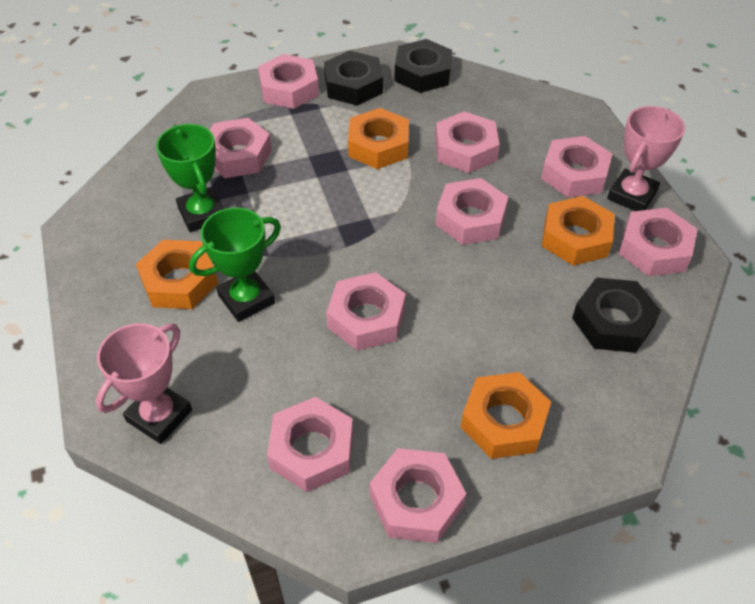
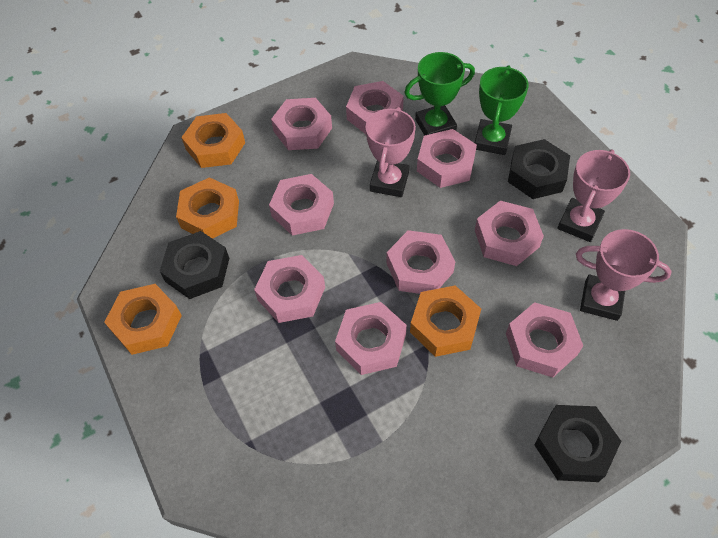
pink trophy: [96,323,192,444] [607,106,685,211] = 2 -> [366,107,416,197] [557,149,630,242] [576,229,672,321] = 3

